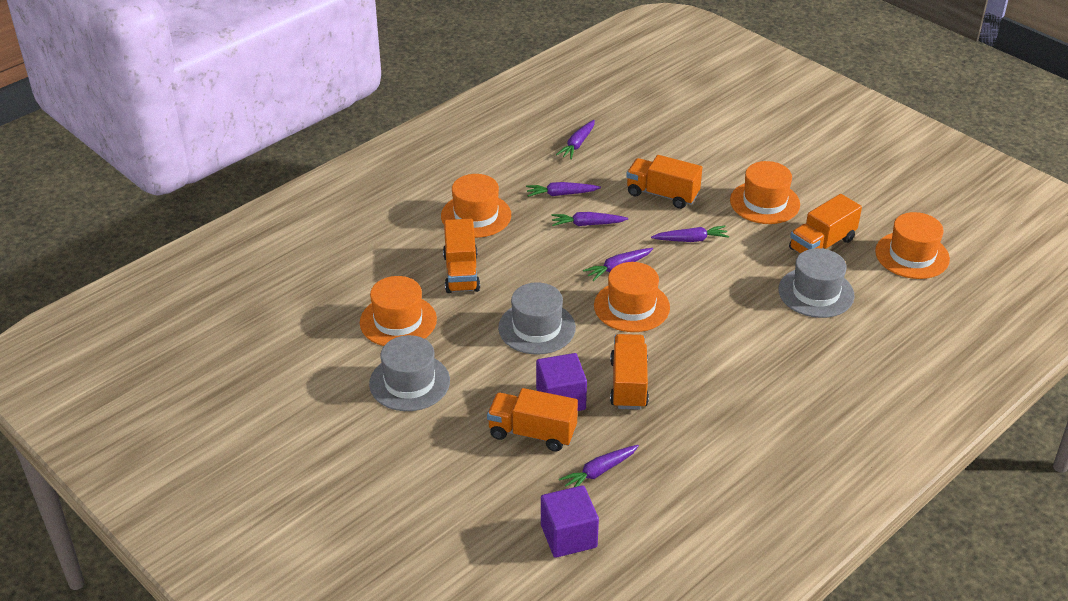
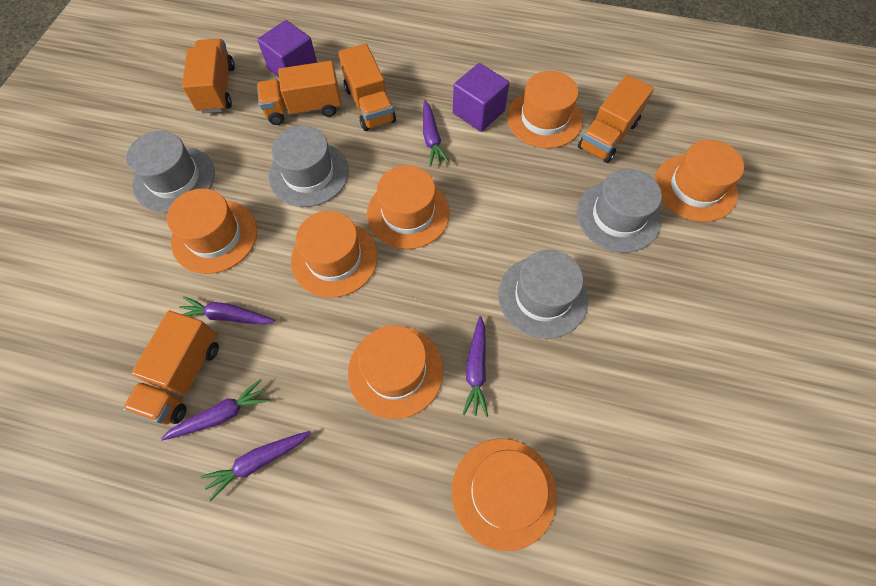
grey hat: [369,335,450,411] [498,282,576,355] [779,248,855,318] = 3 -> [126,131,215,213] [269,126,349,207] [498,250,588,339] [577,169,662,252] = 4
orange hat: [360,276,437,346] [441,174,511,238] [594,262,670,332] [730,161,800,224] [875,212,950,279] = 5 -> [167,188,257,274] [291,211,378,298] [348,325,444,419] [367,165,450,249] [452,438,557,551] [507,71,583,148] [655,140,744,222] = 7
purple carrot: [526,182,601,197] [552,212,628,226] [556,120,595,159] [559,445,639,487] [583,248,653,281] [651,226,729,242] = 6 -> [161,379,270,441] [179,296,275,324] [201,431,311,501] [423,100,450,166] [463,316,488,417] = 5

